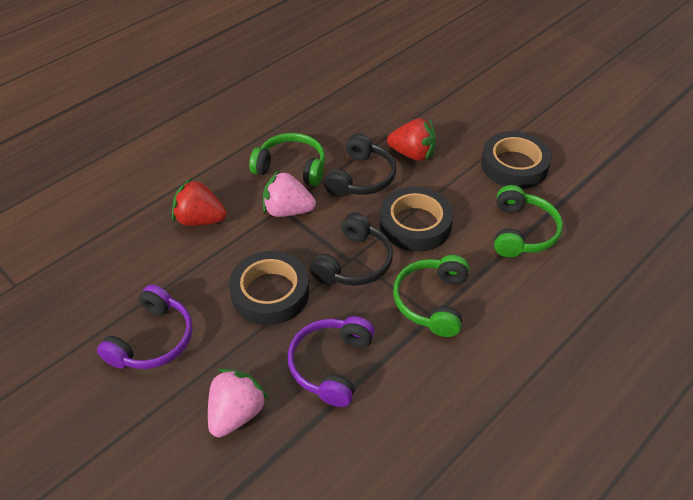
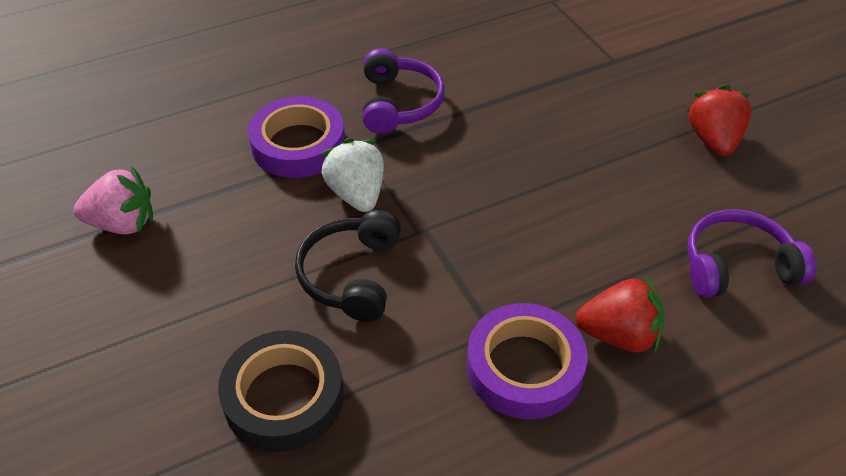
black headphones: [309,213,393,286] [324,133,396,197] = 2 -> [295,210,401,321] = 1
black tape: [229,251,309,325] [380,186,453,252] [481,131,552,189] = 3 -> [218,330,344,452] = 1
green headphones: [249,133,325,186] [393,255,469,337] [494,185,563,258] = 3 -> none = 0
pink strawberry: [208,368,268,437] [263,170,316,217] = 2 -> [73,166,153,234] = 1
purple tape: none = 0 -> [248,96,345,178] [467,303,587,420] = 2
white strawberry: none = 0 -> [321,138,384,212] = 1

